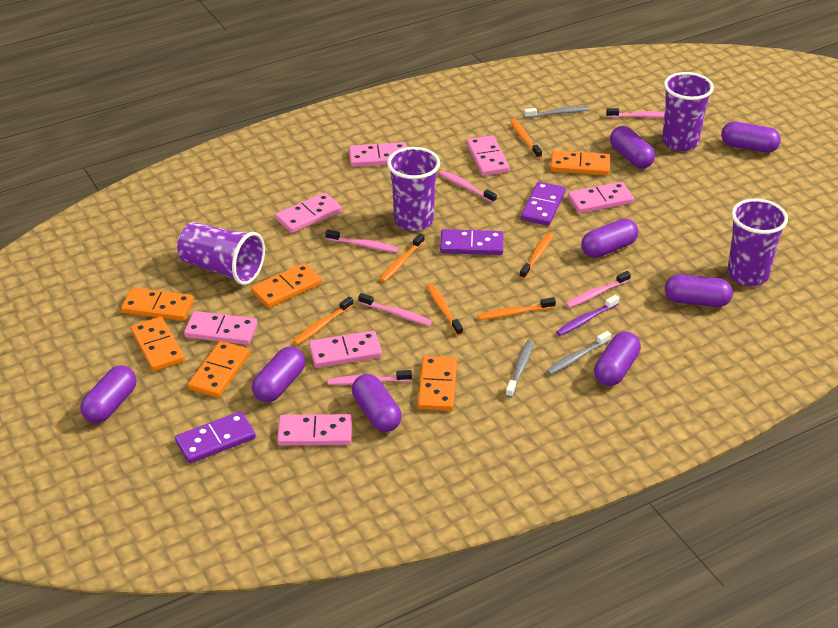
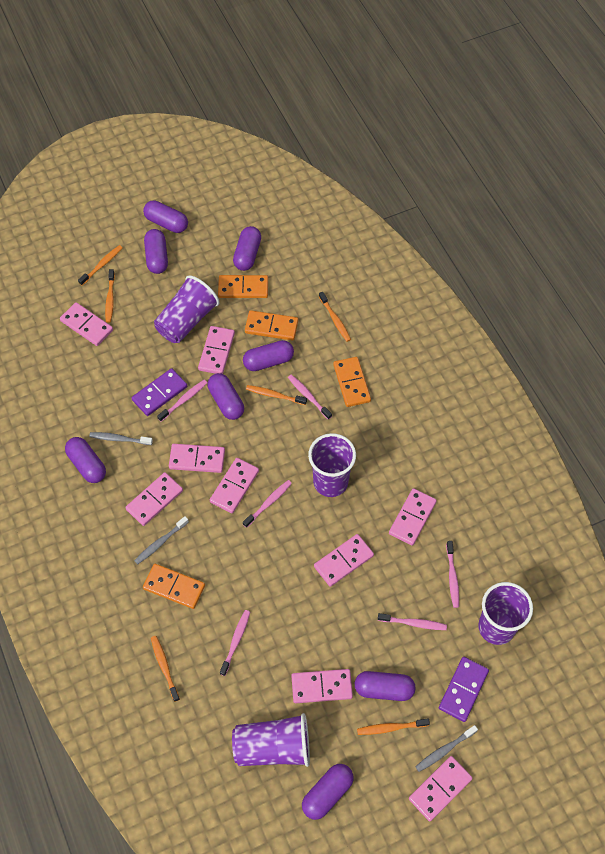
orange domino: [121,287,194,321] [131,317,185,371] [188,341,250,398] [251,263,322,308] [418,356,457,411] [551,150,610,175] = 6 -> [143,564,205,609] [218,275,268,298] [245,310,298,341] [333,357,371,407] = 4
pink domino: [184,311,258,345] [275,193,342,233] [277,414,352,446] [309,331,382,368] [349,142,407,167] [467,135,510,176] [568,182,634,213] = 7 -> [60,302,113,346] [125,472,183,526] [169,444,225,473] [198,326,235,374] [210,458,259,513] [291,669,353,703] [314,534,374,587] [389,488,437,546] [409,756,473,821] = 9
purple domino: [175,411,256,464] [440,229,503,255] [521,181,566,226] = 3 -> [132,368,187,416] [439,657,489,722] = 2
purple toothbrush: [556,295,620,336] = 1 -> none = 0

